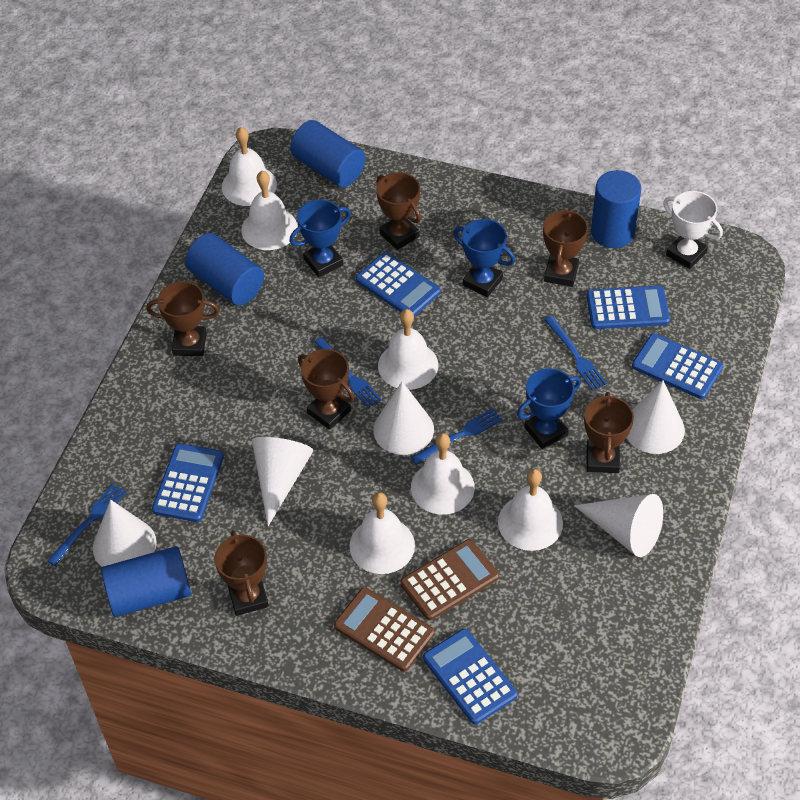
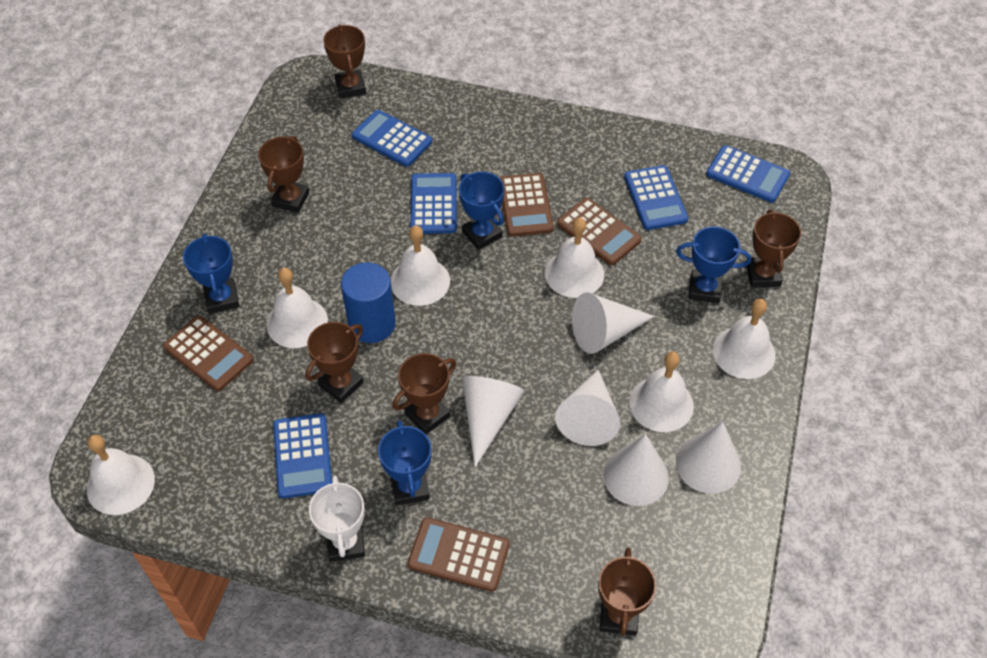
blue cylinder: [101,546,191,617] [185,233,264,306] [290,120,365,187] [591,170,641,248] = 4 -> [341,262,396,343] = 1
blue fork: [47,484,126,566] [315,337,382,408] [411,408,503,465] [544,316,607,391] = 4 -> none = 0
blue trophy: [289,200,351,277] [453,219,515,297] [517,368,581,449] = 3 -> [183,234,239,314] [378,420,432,506] [459,172,504,250] [676,227,751,303] = 4
brown calculator: [334,587,434,671] [400,539,499,620] = 2 -> [163,316,254,391] [408,517,510,592] [500,173,554,237] [557,198,642,265] = 4

